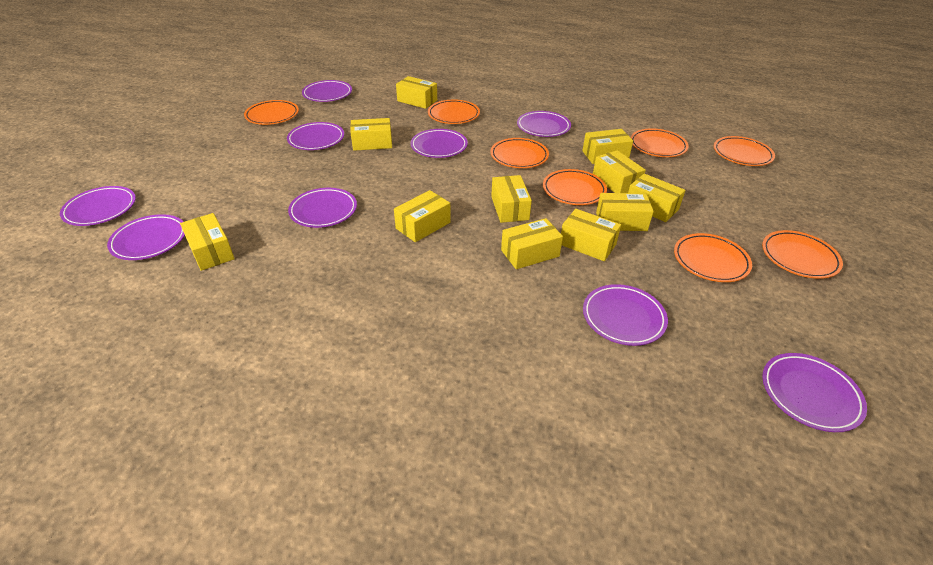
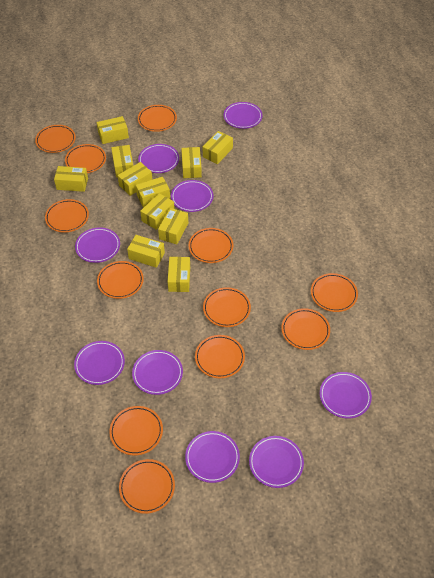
orange plate: [244,100,299,125] [428,100,480,124] [490,138,549,168] [543,169,607,205] [630,128,689,157] [674,233,752,282] [714,136,775,166] [762,230,843,279] = 8 -> [35,125,76,153] [45,199,89,233] [65,144,106,173] [97,261,144,299] [109,406,163,456] [119,459,175,514] [138,105,177,132] [188,228,233,263] [195,335,245,378] [203,287,251,327] [281,308,330,350] [311,273,358,312] = 12

